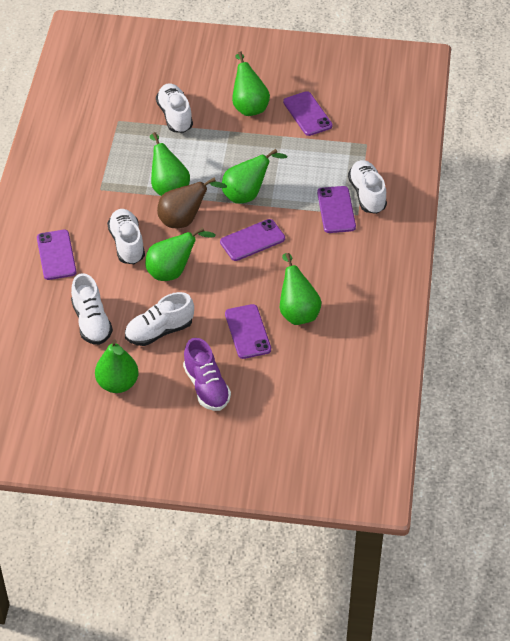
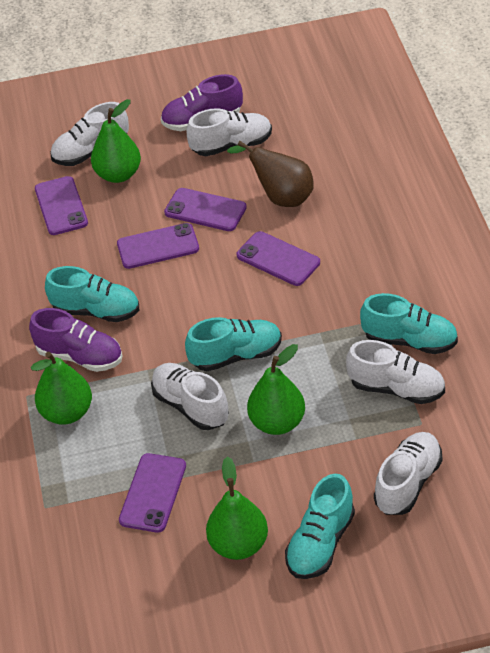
green pear: [95,339,139,393] [145,227,216,281] [150,132,190,196] [222,149,287,204] [232,51,270,116] [280,253,321,325] = 6 -> [31,352,92,425] [91,99,141,183] [206,457,268,560] [247,344,305,435] = 4
purple shoe: [183,338,231,411] = 1 -> [29,308,122,372] [161,74,243,131] = 2
turquoise shoe: none = 0 -> [45,266,139,322] [185,317,282,371] [285,474,355,579] [360,293,458,354] = 4

